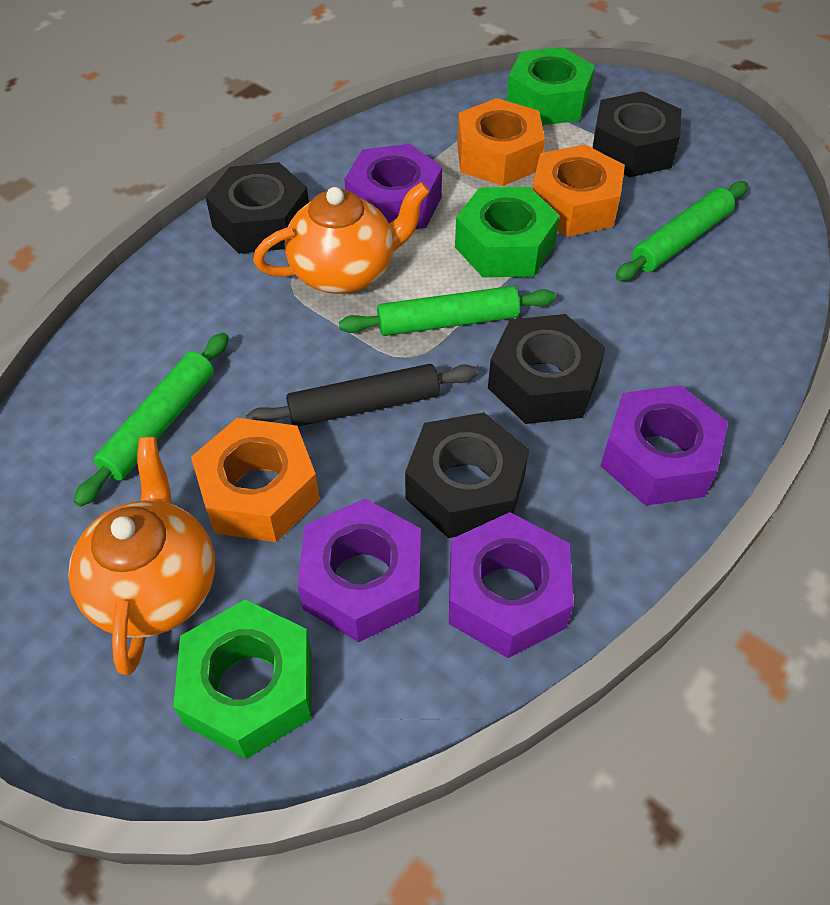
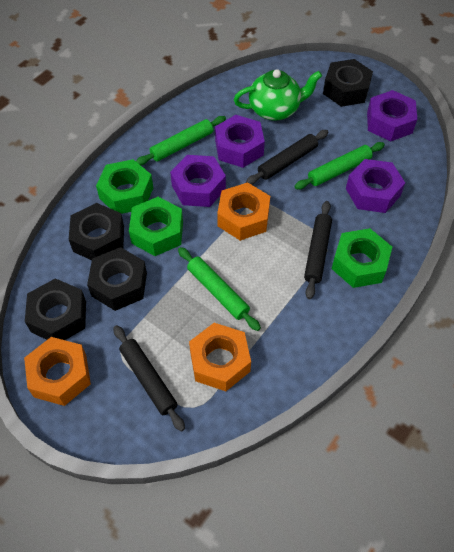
black rolling pin: [246,364,477,427] = 1 -> [113,325,185,432] [246,130,329,185] [304,201,332,299] = 3
green teapot: none = 0 -> [234,69,322,121] = 1
orange teapot: [68,437,215,675] [253,182,430,294] = 2 -> none = 0

